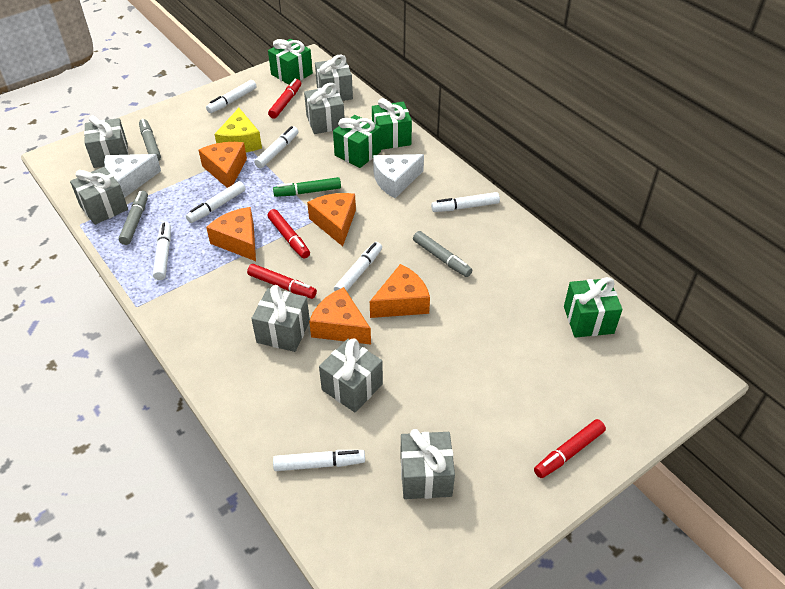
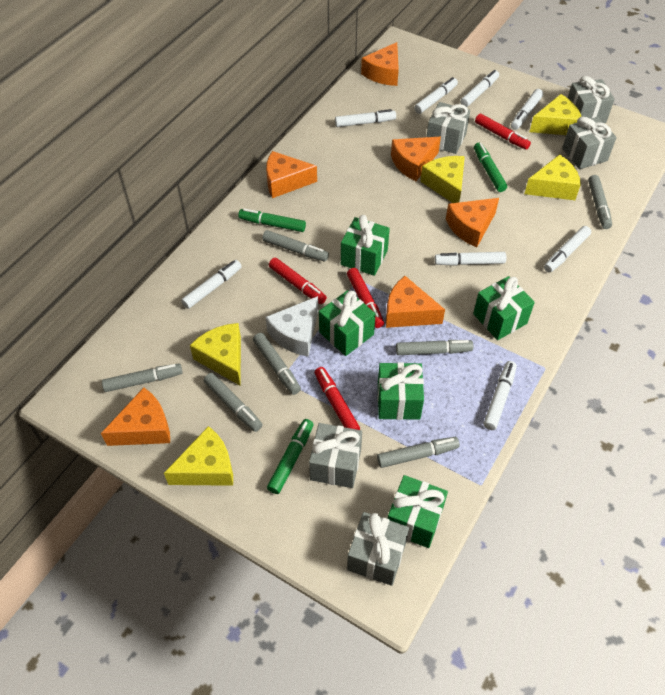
green gift: [268,39,313,85] [333,115,381,168] [372,98,412,150] [564,277,622,338] = 4 -> [319,290,376,356] [341,215,390,276] [377,362,424,420] [388,475,448,548] [473,276,535,340] = 5
green marker: [273,177,341,197] = 1 -> [238,208,306,232] [267,419,314,494] [474,143,507,192] = 3
grey gift: [70,167,128,225] [84,115,128,168] [251,285,310,352] [304,83,345,134] [315,55,353,101] [319,338,383,412] [400,429,455,499] = 7 -> [309,423,362,488] [347,512,409,586] [427,102,470,154] [562,116,617,169] [568,76,615,123] = 5
grey marker: [118,191,148,245] [139,119,161,161] [413,231,473,277] = 3 -> [102,364,183,392] [204,373,263,432] [253,333,301,395] [262,230,329,262] [377,437,460,468] [396,340,473,355] [588,175,612,229] = 7
orange cheese: [199,142,247,188] [206,207,256,261] [307,193,356,246] [309,287,371,345] [370,264,430,318] = 5 -> [101,387,170,446] [266,151,317,198] [361,42,399,86] [386,276,445,328] [391,137,441,181] [446,198,499,247] = 6
white cheese: [104,154,161,198] [373,154,424,198] = 2 -> [266,296,318,356] = 1
white marker: [153,222,171,280] [186,181,246,223] [206,80,256,113] [254,126,298,168] [273,450,365,471] [334,242,382,291] [431,192,500,212] = 7 -> [181,260,242,309] [335,109,396,127] [414,77,458,114] [434,252,506,266] [460,70,499,107] [483,361,517,430] [511,89,543,130] [544,226,591,272] = 8
yellow cheese: [214,108,262,152] = 1 -> [164,426,233,486] [190,323,241,386] [420,156,465,203] [524,154,581,200] [530,94,581,135] = 5

